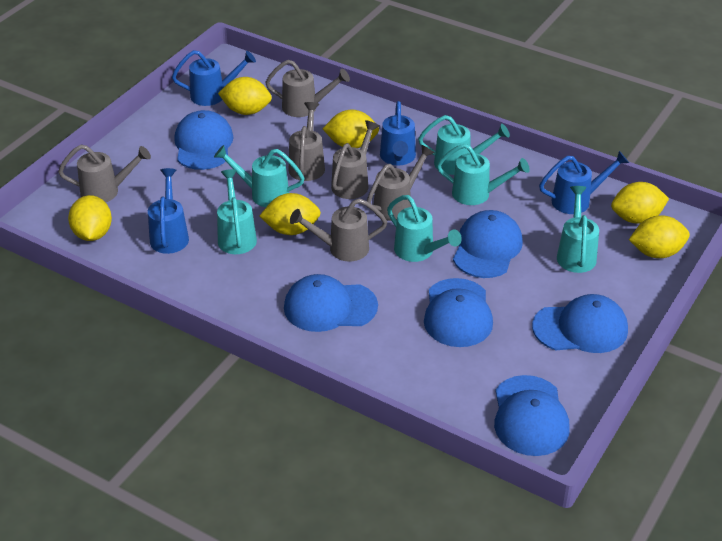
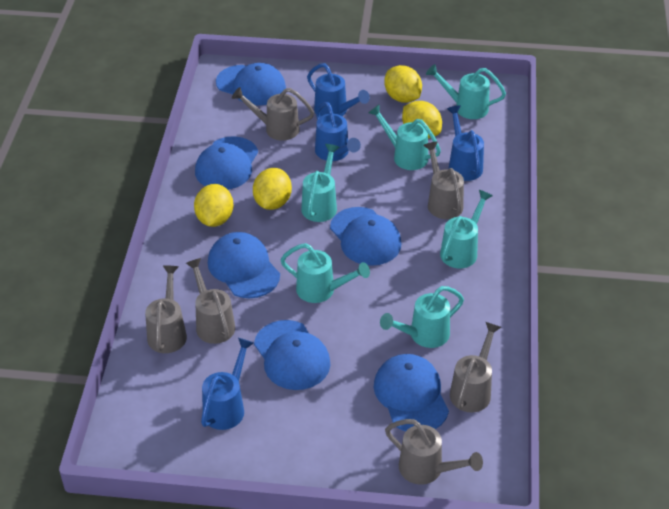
yellow lemon: [68,195,112,241] [218,77,272,115] [260,193,321,235] [323,110,379,148] [611,182,669,224] [629,215,690,258] = 6 -> [194,184,234,227] [253,168,292,210] [384,65,422,103] [402,101,442,139] = 4

